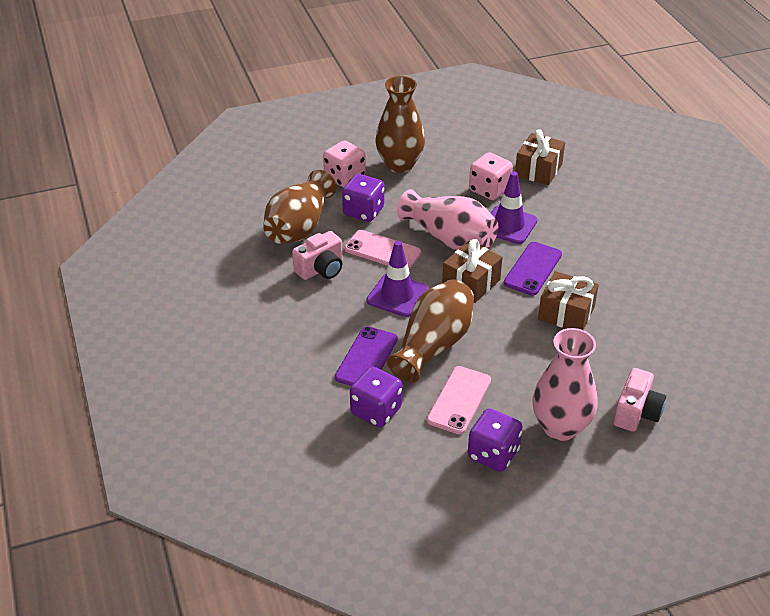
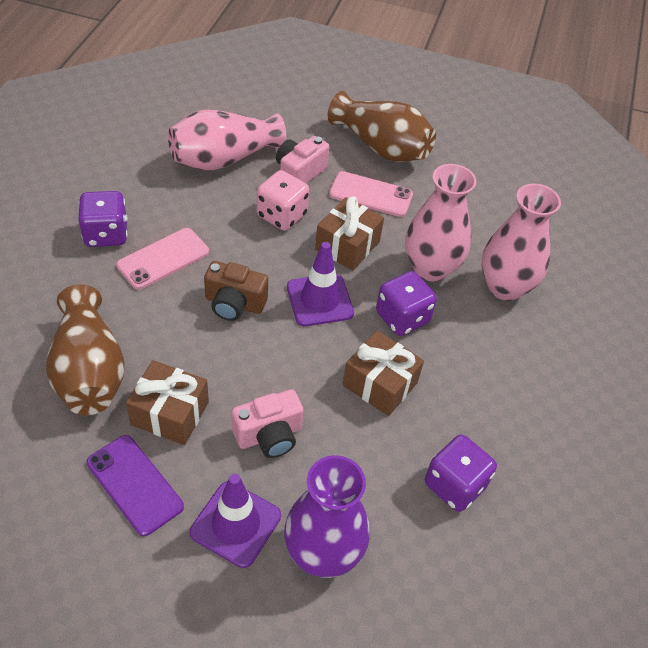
brown camera: none = 0 -> [204,261,268,321] = 1
brown vase: [263,170,336,244] [375,76,425,173] [387,279,474,383] = 3 -> [46,284,125,415] [328,91,436,162] = 2
pink dice: [323,141,366,187] [469,152,513,200] = 2 -> [257,170,309,231] = 1
pink vase: [397,189,498,250] [533,328,597,441] = 2 -> [168,110,286,170] [405,164,476,281] [481,184,561,301] = 3
purple phone: [335,326,398,386] [504,242,562,295] = 2 -> [86,435,184,536] = 1
purple vase: none = 0 -> [284,455,370,578] = 1

